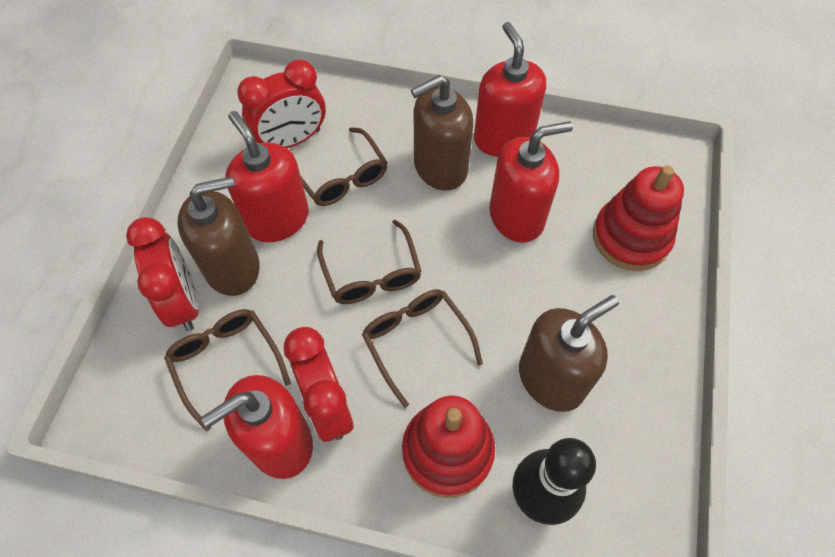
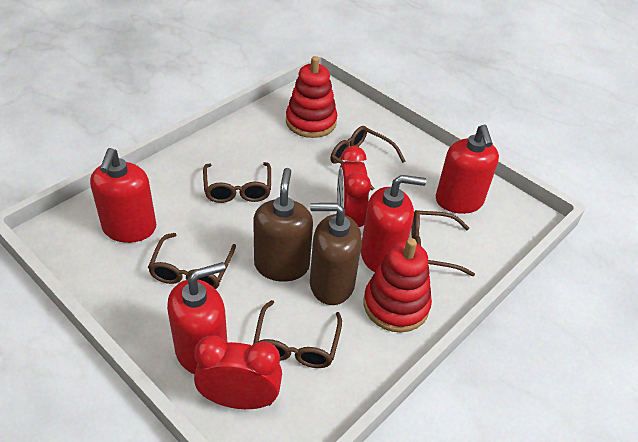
black bowling pin: [513,438,596,525] = 1 -> none = 0
brown glasses: [164,309,291,432] [300,127,388,206] [317,220,422,304] [362,289,483,408] = 4 -> [148,233,236,289] [203,162,271,203] [253,300,342,368] [330,126,405,190] [411,210,475,276] = 5
brown soap dispenser: [177,176,260,296] [411,75,473,191] [519,295,619,412] = 3 -> [253,168,313,282] [310,203,362,305] = 2
red clock: [126,217,199,331] [237,59,326,148] [284,327,354,442] = 3 -> [194,335,282,409] [337,146,371,227] = 2

